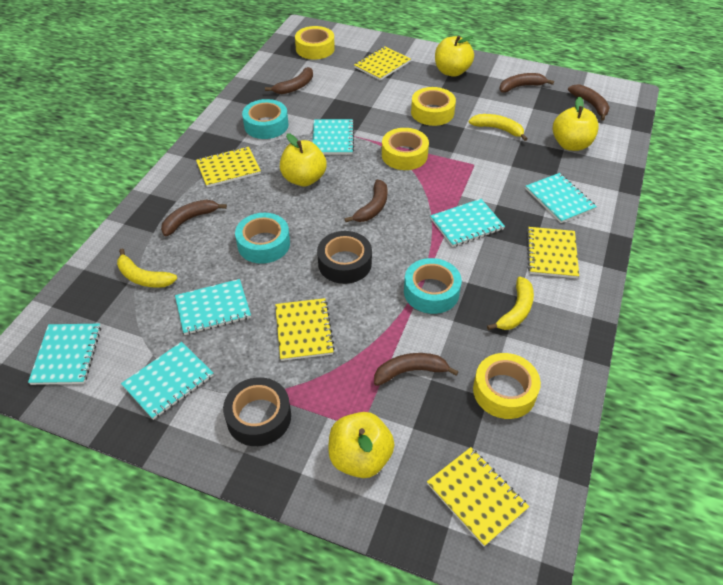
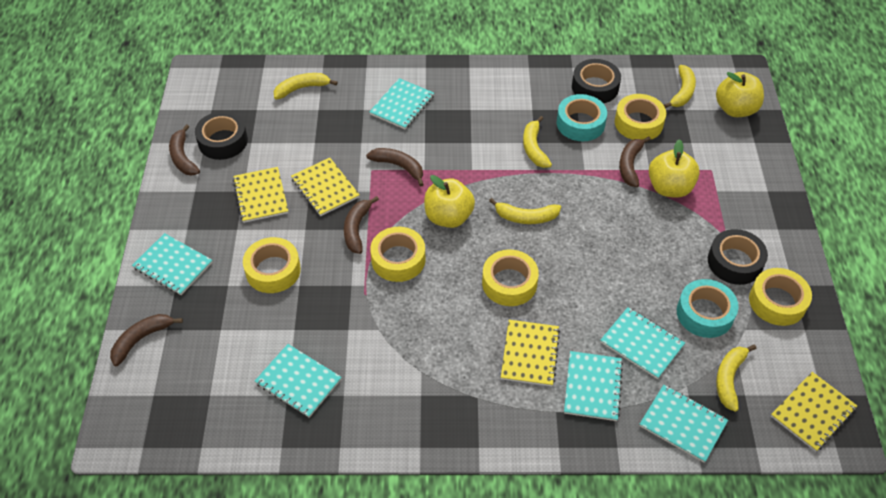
black tape: [223,377,291,446] [317,231,372,284] = 2 -> [195,111,248,160] [572,59,621,103] [708,229,768,285] = 3
brown banana: [161,200,227,237] [265,67,313,94] [345,180,388,222] [374,353,459,386] [499,73,554,93] [568,84,610,121] = 6 -> [110,314,183,366] [169,124,200,176] [344,196,379,254] [366,148,424,187] [619,136,651,187] = 5
turquoise tape: [235,213,290,264] [242,99,288,139] [404,258,462,314] = 3 -> [557,94,607,141] [677,279,739,338] = 2
yellow apple: [280,133,327,187] [328,412,395,478] [435,36,474,77] [553,96,599,151] = 4 -> [424,175,475,228] [649,139,700,198] [716,72,764,117] = 3
yellow banana: [117,248,177,288] [469,114,527,141] [487,277,534,330] = 3 -> [274,73,338,99] [489,198,561,224] [523,116,552,168] [664,65,696,108] [716,344,756,412] = 5
yellow notebook: [196,147,261,187] [275,298,335,361] [354,46,411,80] [427,447,529,547] [527,227,579,278] = 5 -> [233,167,288,223] [291,158,360,216] [501,320,560,386] [771,372,857,452] = 4
yellow tape: [295,26,335,59] [382,128,429,170] [411,87,456,126] [473,353,541,419] = 4 -> [243,237,301,293] [370,227,426,282] [482,249,539,306] [615,94,666,140] [749,268,812,326] = 5

